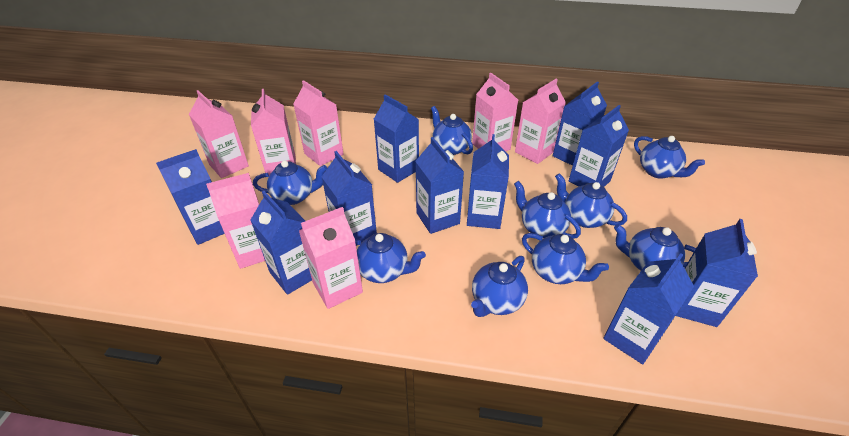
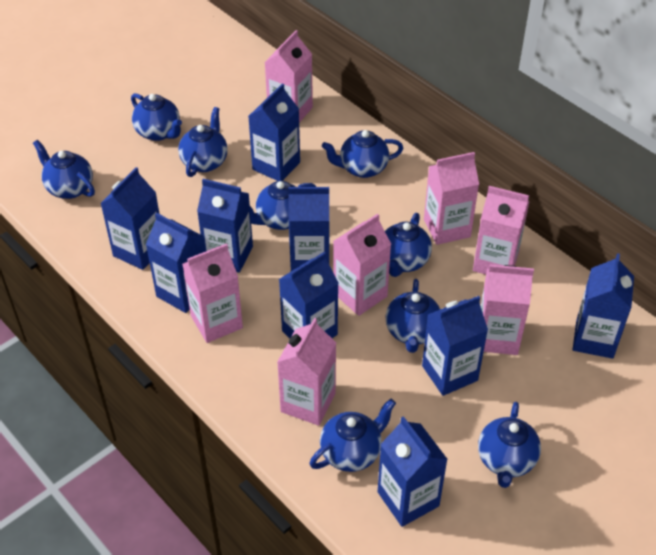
blue carton: [156,149,225,245] [250,191,312,295] [322,151,377,246] [374,94,419,183] [415,137,464,234] [467,134,509,229] [553,82,607,166] [569,105,629,187] [603,253,694,364] [675,219,758,327] = 10 -> [100,167,159,270] [146,213,205,313] [197,179,253,273] [248,83,300,181] [279,252,338,338] [288,187,330,271] [378,416,448,527] [422,296,488,396] [573,253,634,359] = 9

